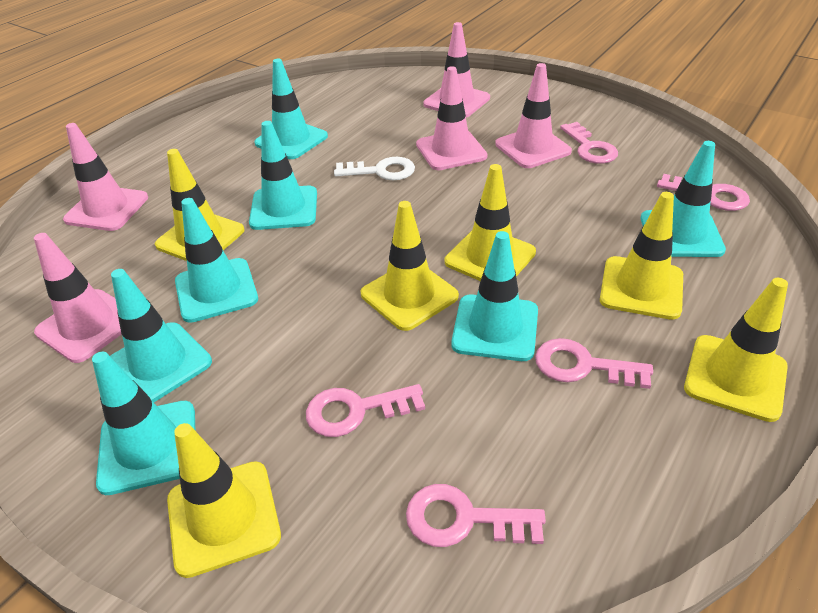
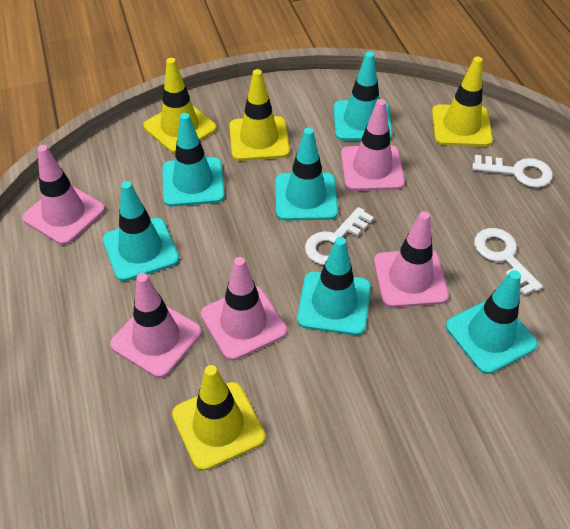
pink key: [306,384,425,437] [406,484,546,547] [535,338,653,389] [560,122,618,164] [657,174,750,211] = 5 -> none = 0
turquoise traffic cone: [92,351,195,495] [110,269,212,402] [175,198,258,323] [249,121,317,230] [254,59,328,159] [451,231,538,361] [641,141,726,257] = 7 -> [103,181,179,281] [162,113,225,207] [275,128,338,221] [297,237,371,335] [334,51,392,141] [446,270,538,374] = 6
white key: [334,157,415,180] = 1 -> [305,207,374,265] [472,155,553,188] [474,228,543,296] = 3
yellow traffic cone: [155,149,245,261] [167,423,281,578] [361,201,459,331] [445,164,536,281] [600,192,683,320] [684,278,788,422] = 6 -> [143,58,216,153] [172,365,266,471] [229,69,290,161] [432,56,493,147] = 4

